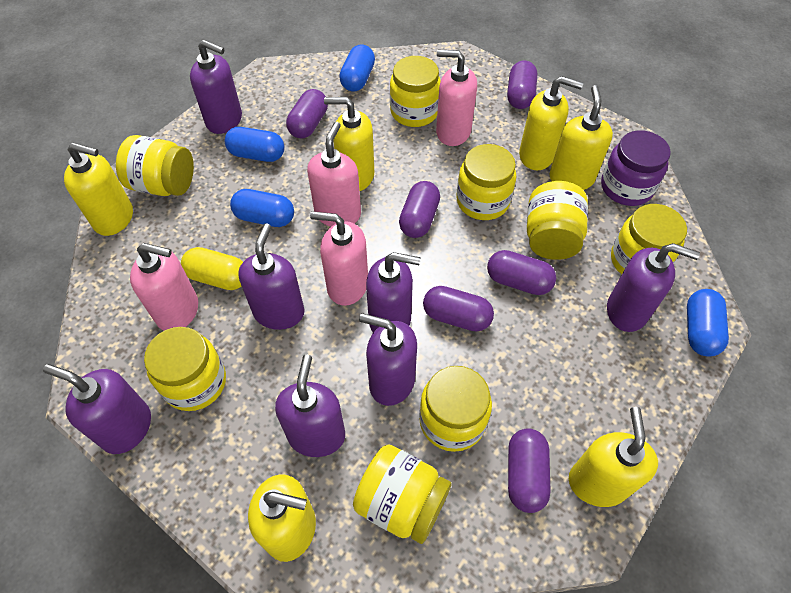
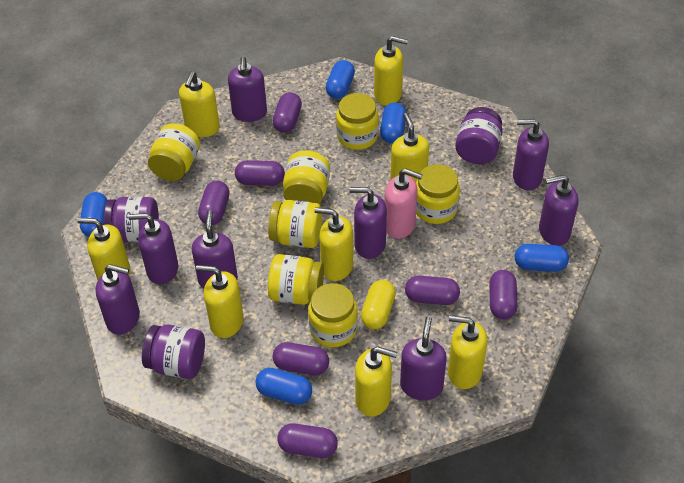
blue capsule: [225,127,285,162] [230,189,294,227] [339,44,375,92] [687,289,729,356] = 4 -> [80,192,107,237] [255,368,312,405] [326,60,355,99] [380,103,406,143] [515,244,569,272] = 5
pink soap dispenser: [130,243,198,331] [307,122,361,227] [310,211,368,306] [436,50,477,146] = 4 -> [385,168,423,239] = 1
purple capsule: [286,89,328,139] [399,181,440,238] [423,286,494,332] [487,250,556,295] [507,60,537,109] [508,428,550,513] = 6 -> [198,181,230,225] [235,160,285,186] [272,92,302,132] [273,342,329,375] [277,423,338,458] [405,276,460,305] [489,270,518,320] = 7
purple jar: [601,130,671,206] = 1 -> [104,197,159,242] [142,324,205,379] [455,107,503,164] = 3
purple soap dispenser: [43,364,151,454] [190,40,242,134] [238,223,304,330] [275,355,345,457] [359,313,417,406] [366,252,421,333] [607,243,700,332] = 7 -> [96,264,140,335] [128,213,178,285] [192,210,238,288] [228,57,267,122] [350,187,387,259] [400,317,447,400] [513,119,549,190] [539,175,578,246] = 8
yellow jar: [116,135,194,196] [144,327,226,411] [353,444,452,544] [390,56,441,127] [419,366,492,452] [456,144,516,220] [527,181,588,260] [611,204,687,275] = 8 -> [148,123,200,181] [268,200,322,248] [268,254,324,305] [283,150,330,204] [308,283,358,347] [336,93,379,150] [416,164,460,224] = 7
yellow soap dispenser: [64,143,133,236] [248,474,316,562] [324,97,374,191] [519,76,584,170] [549,85,613,190] [569,407,658,507] = 6 -> [77,218,130,280] [179,71,220,137] [196,265,243,338] [314,207,353,281] [355,346,397,417] [374,36,408,106] [390,113,429,182] [448,315,487,389] = 8

